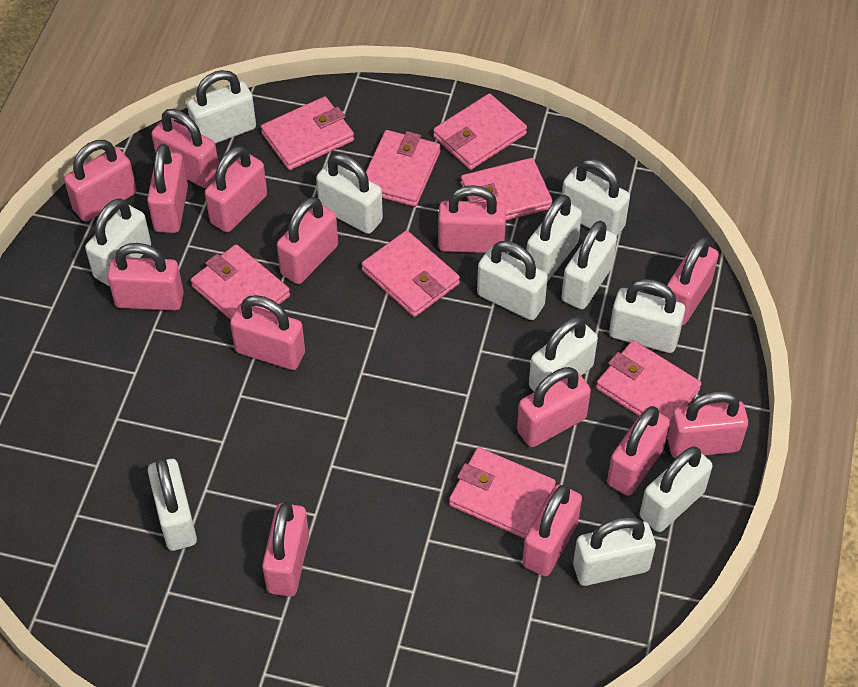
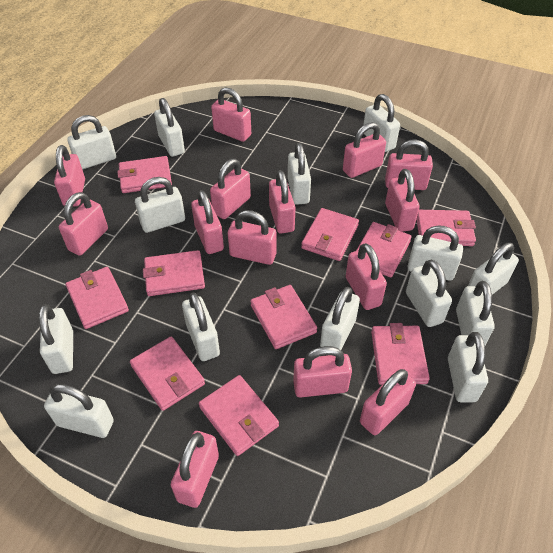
pink wallet: [191,244,290,320] [261,97,354,170] [362,230,460,317] [366,130,441,207] [433,93,527,170] [449,447,556,539] [461,158,553,220] [596,340,701,427] = 8 -> [66,267,129,329] [117,156,172,193] [130,337,205,411] [143,250,205,296] [199,375,279,456] [250,285,317,349] [301,208,359,261] [356,222,412,277] [371,323,430,385] [416,210,476,246] = 10
white padlock: [85,198,151,286] [148,457,197,551] [187,70,256,144] [316,154,383,234] [477,241,548,320] [527,195,582,281] [529,317,598,392] [561,221,617,309] [562,159,630,236] [573,516,656,586] [609,279,685,353] [640,446,713,532] = 12 -> [39,304,73,374] [44,384,114,438] [67,115,116,170] [135,177,185,233] [154,98,185,157] [182,292,220,361] [288,143,311,205] [320,287,360,350] [363,94,400,152] [406,259,452,327] [407,225,463,281] [448,332,488,402] [456,281,495,346] [468,243,519,295] = 14

